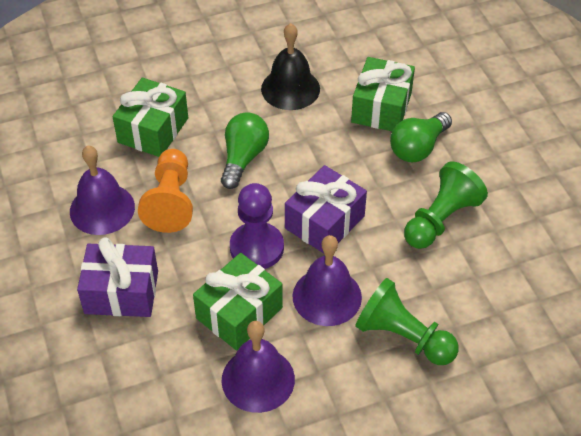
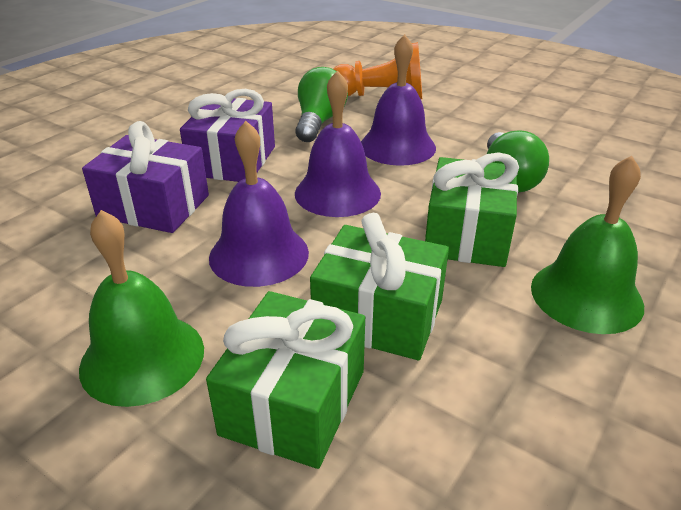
black bell: [261,23,320,110] = 1 -> none = 0
green bell: none = 0 -> [79,210,204,407] [531,156,644,334] = 2
green pawn: [355,278,459,365] [404,161,488,249] = 2 -> none = 0
purple pawn: [230,183,284,269] = 1 -> none = 0

